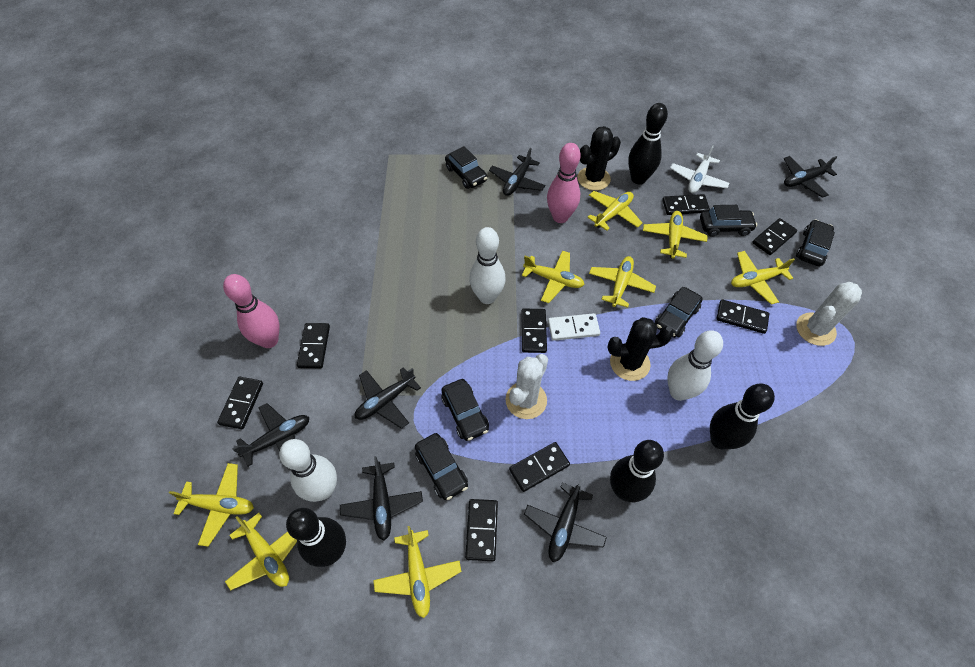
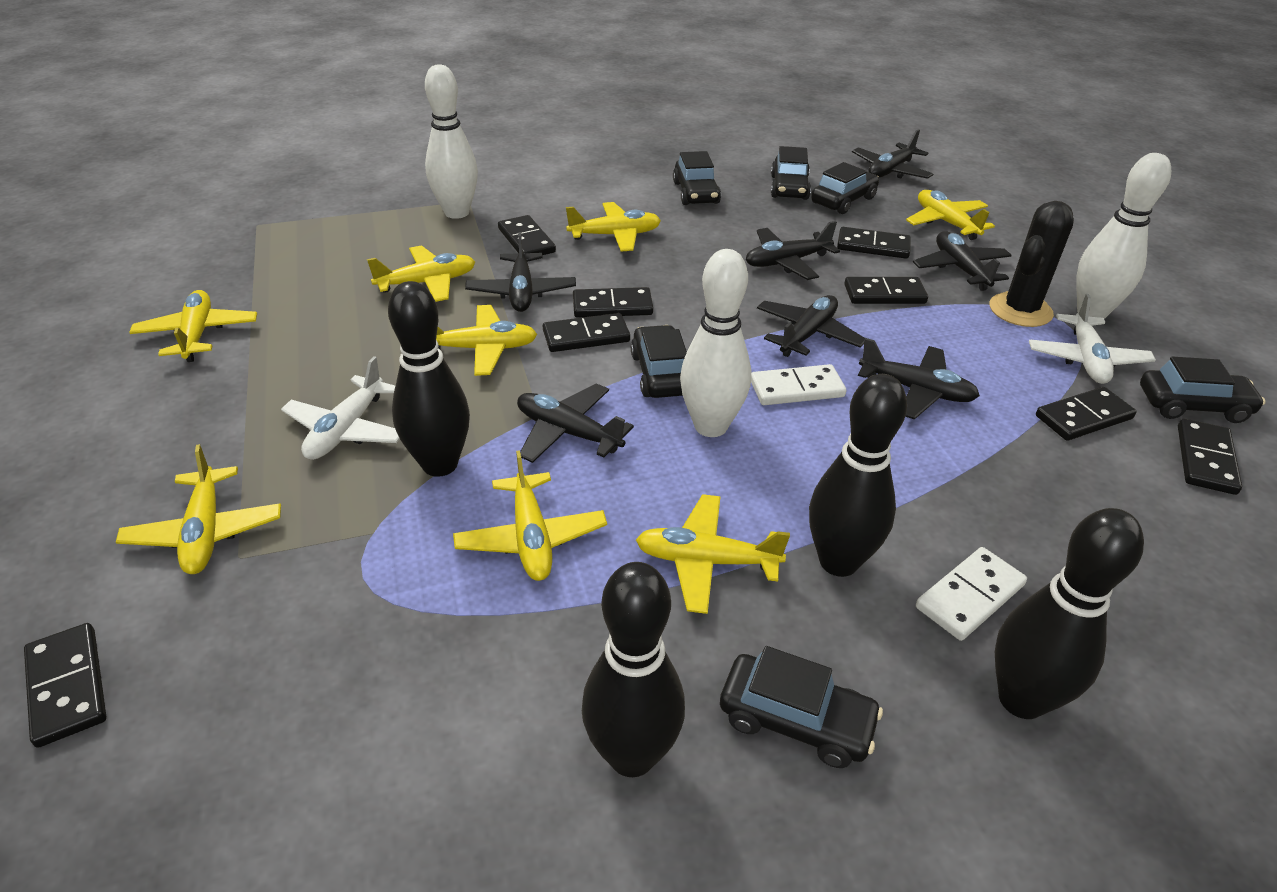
black cactus: [578,126,621,191] [608,317,674,381] = 2 -> [990,201,1074,327] = 1
black plane: [232,403,309,470] [340,456,423,541] [355,367,421,429] [489,148,546,196] [524,480,607,562] [784,156,837,198] = 6 -> [465,232,576,312] [517,383,634,463] [746,221,840,280] [757,295,865,357] [852,129,933,179] [858,338,980,419] [913,231,1012,291] = 7
pink bowling pin: [223,274,280,348] [547,143,581,223] = 2 -> none = 0
white cactus: [505,354,548,419] [796,282,862,346] = 2 -> none = 0
white domino: [548,313,600,341] = 1 -> [751,364,846,405] [916,547,1027,641] = 2
white plane: [670,146,730,193] = 1 -> [281,356,400,460] [1029,293,1156,384] = 2

